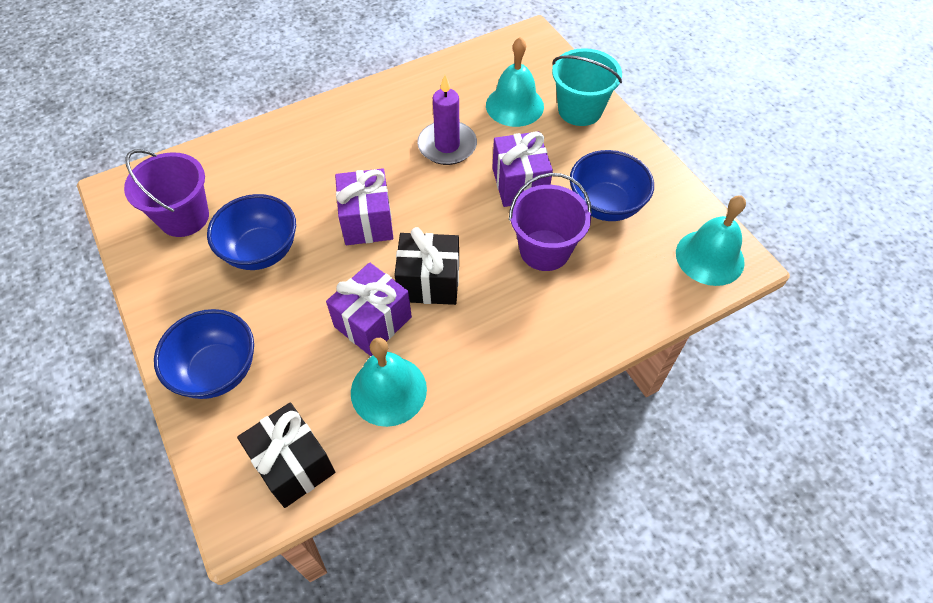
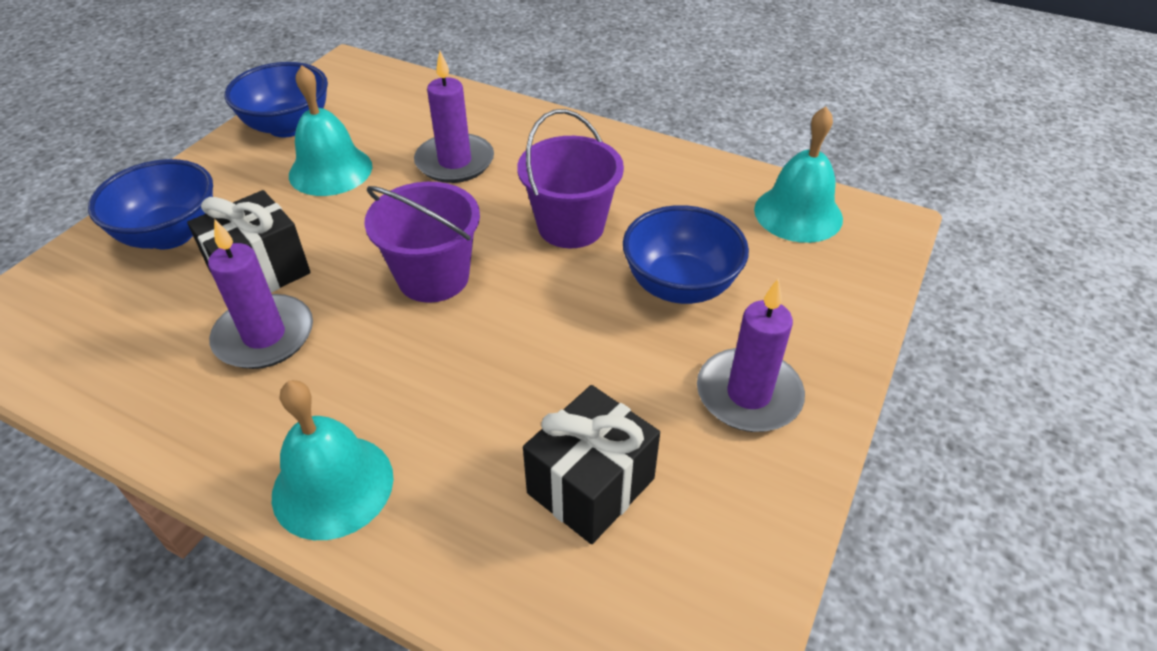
purple candle: [417,75,477,165] = 1 -> [208,219,313,369] [414,51,494,183] [697,279,805,432] = 3
purple gift: [326,262,412,356] [335,168,393,245] [492,131,553,207] = 3 -> none = 0
turquoise bucket: [552,48,622,126] = 1 -> none = 0

